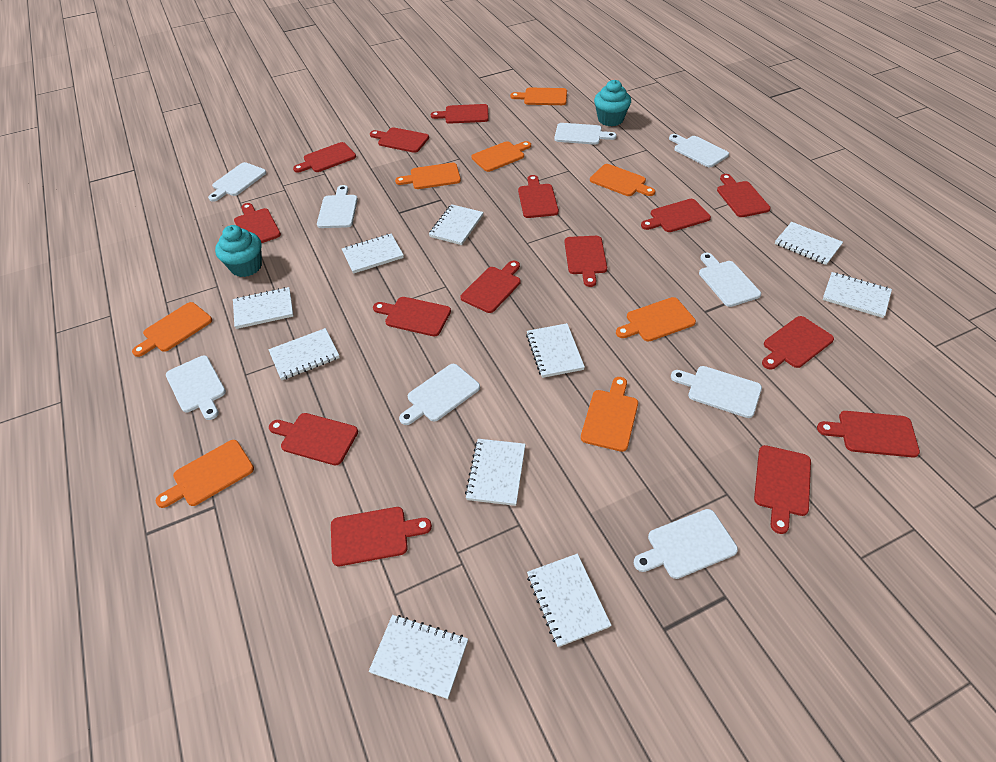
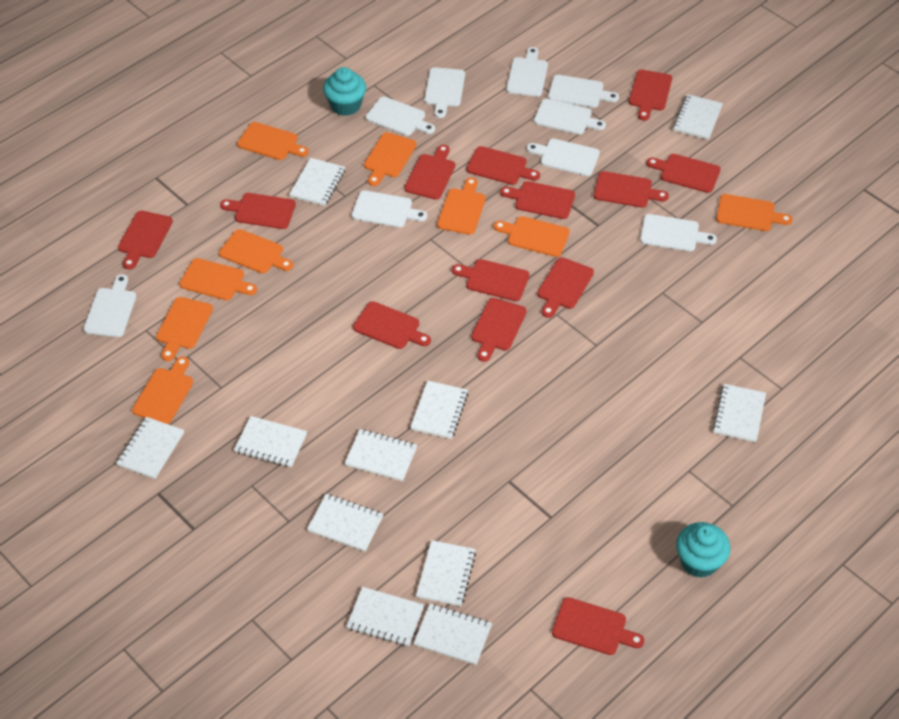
orange cutting board: [132,302,212,357] [156,440,254,508] [395,163,461,189] [471,141,531,172] [510,88,567,105] [581,377,638,452] [590,164,655,196] [616,297,696,341] = 8 -> [132,356,193,424] [156,297,213,361] [179,258,257,300] [219,229,293,273] [237,122,309,160] [364,132,417,186] [437,177,486,235] [494,216,570,257] [716,194,793,231] = 9
red cutting board: [234,203,281,243] [269,413,358,465] [293,142,356,173] [331,507,432,566] [370,127,429,153] [373,297,451,336] [431,104,489,124] [461,261,521,313] [518,175,559,218] [564,236,607,287] [641,199,711,232] [717,174,771,217] [754,445,811,534] [762,316,834,370] [817,411,920,458] = 15 -> [118,211,173,270] [220,193,296,229] [353,301,431,349] [404,145,455,200] [452,259,529,301] [467,146,540,185] [471,298,527,362] [500,181,575,219] [537,257,594,318] [552,597,644,655] [594,171,669,208] [629,70,672,121] [646,154,721,193] = 13
white notebook: [233,287,293,329] [268,328,340,380] [342,233,404,274] [369,615,468,699] [429,204,484,245] [465,439,525,506] [526,323,585,378] [527,554,611,647] [775,222,843,265] [823,272,892,318] = 10 -> [116,417,184,479] [234,416,307,467] [289,158,345,206] [307,494,384,552] [345,429,417,481] [346,587,424,646] [410,381,468,439] [414,604,492,665] [416,540,476,606] [673,94,723,140] [713,384,766,442] = 11

